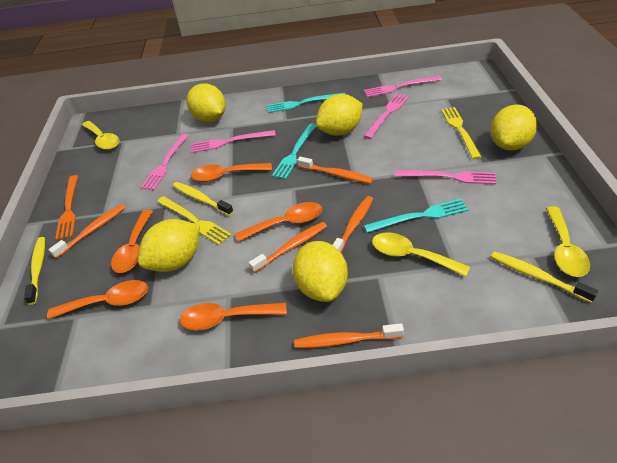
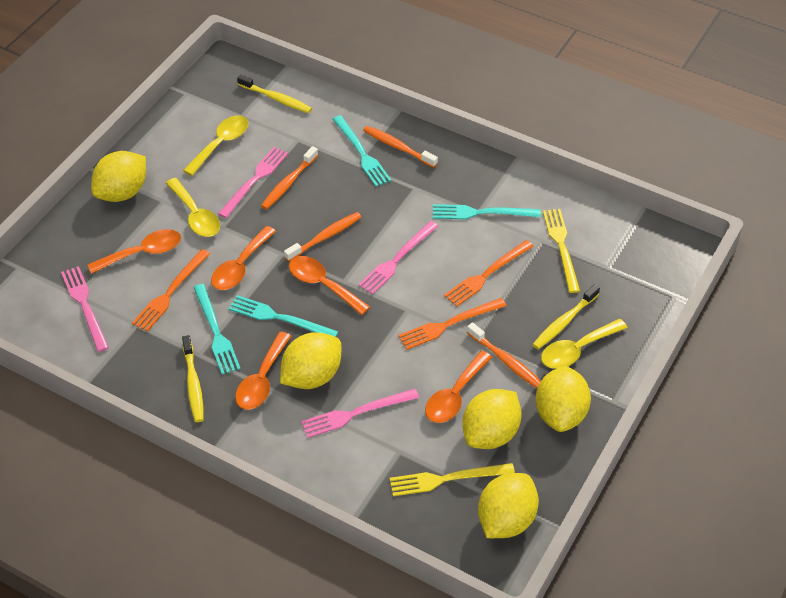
orange fork: [55,175,78,240] = 1 -> [132,249,210,332] [398,298,506,350] [444,240,534,307] = 3
orange toothbrush: [48,204,125,259] [249,222,327,273] [294,324,404,348] [297,157,373,184] [333,196,373,252] = 5 -> [261,146,318,209] [284,212,361,262] [363,126,438,168] [467,322,541,388] = 4
pink fork: [140,134,189,190] [191,130,276,153] [363,93,409,139] [364,76,442,97] [395,170,496,184] = 5 -> [61,266,109,352] [218,147,288,218] [301,389,419,438] [358,221,438,295] = 4
turquoise fork: [267,93,345,113] [272,124,316,179] [364,199,468,233] = 3 -> [193,284,241,375] [229,295,338,337] [333,115,391,187] [433,204,541,219] = 4

